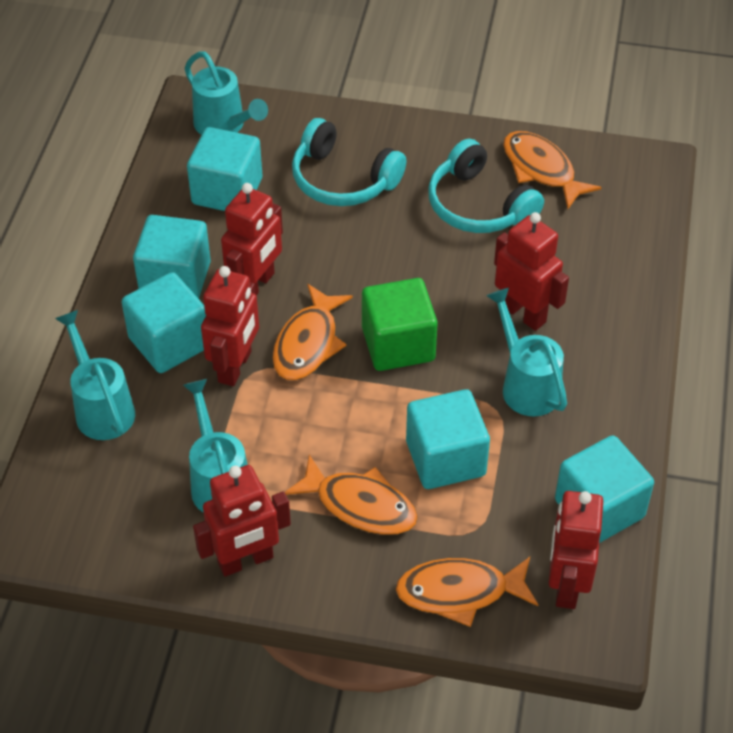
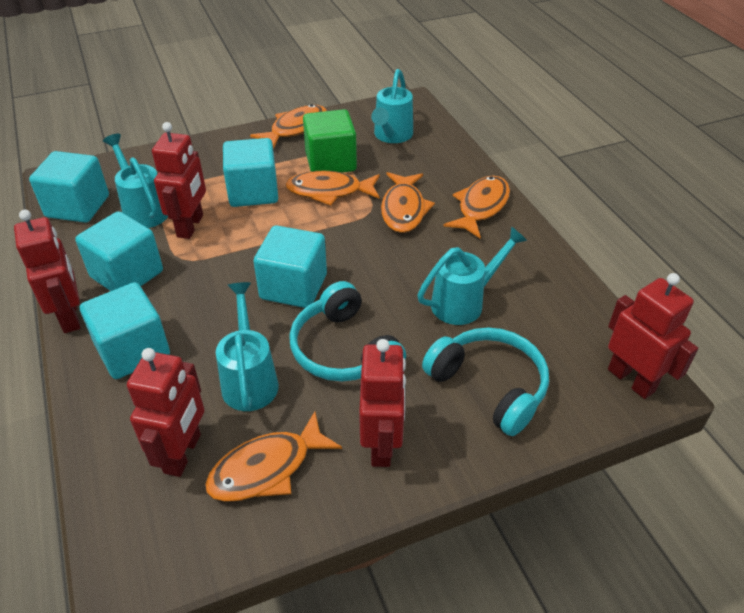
orange fish: [272,284,353,380] [285,455,417,535] [396,557,539,627] [503,131,602,209] = 4 -> [205,411,342,502] [250,104,327,149] [285,171,380,205] [381,172,435,233] [444,176,510,238] = 5

